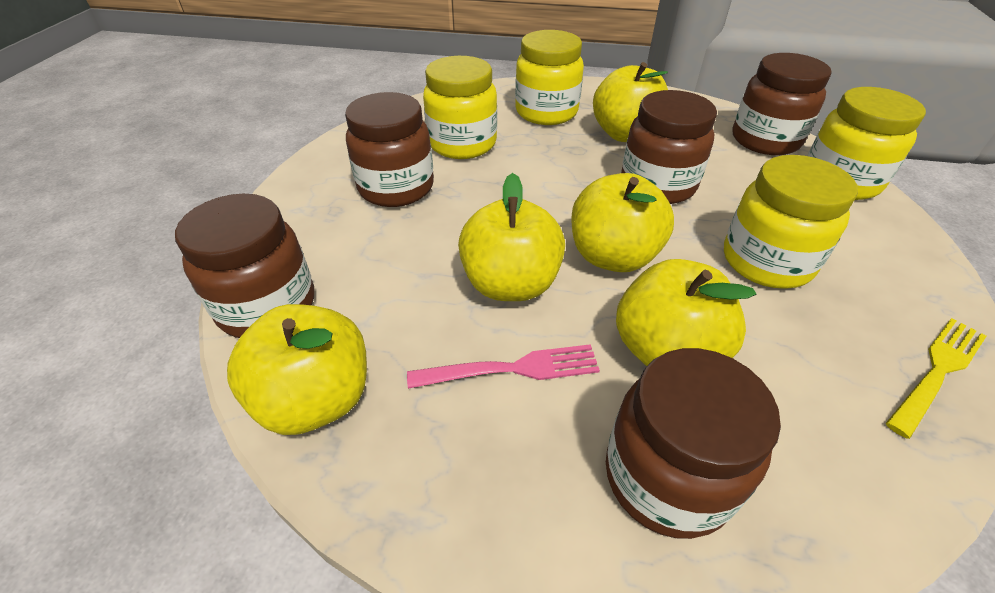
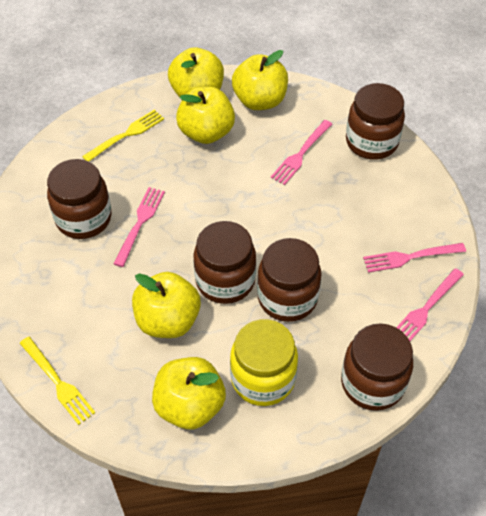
pink fork: [407,344,600,389] = 1 -> [113,187,165,267] [271,120,332,185] [363,243,466,273] [396,268,464,341] = 4
yellow fork: [886,318,986,439] = 1 -> [19,337,95,425] [82,110,164,161] = 2
yellow jar: [423,56,497,159] [515,30,584,125] [724,155,858,289] [808,87,926,200] = 4 -> [230,319,298,406] = 1

